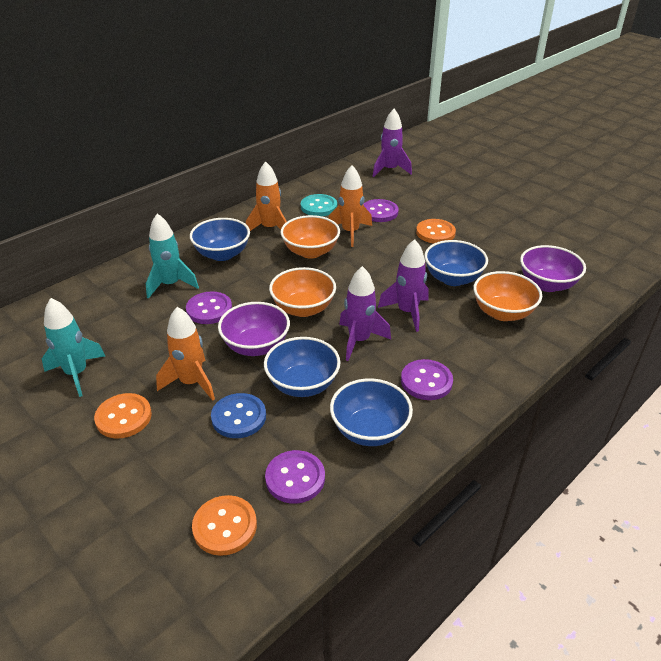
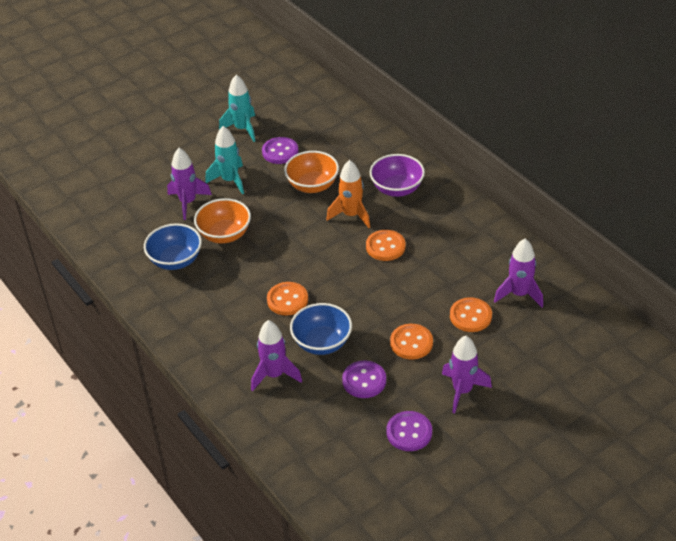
blue bowl: [190,218,250,261] [264,337,340,397] [330,378,413,446] [424,240,488,286] = 4 -> [144,224,202,270] [290,303,352,355] = 2
blue button: [211,393,266,438] = 1 -> none = 0
orange bowl: [269,267,336,317] [280,215,340,259] [474,271,542,321] = 3 -> [194,198,251,243] [284,151,339,193] = 2
orange button: [94,393,152,439] [192,495,257,556] [416,219,456,243] = 3 -> [267,282,308,315] [366,230,405,261] [390,324,433,360] [450,297,492,332] = 4
orange rocket: [156,307,215,401] [246,161,287,231] [328,165,372,247] = 3 -> [326,160,370,228] = 1
purple bowl: [218,302,290,356] [520,245,586,292] = 2 -> [370,154,425,197] = 1
purple button: [186,291,232,324] [265,450,325,504] [363,199,399,222] [401,359,453,400] = 4 -> [262,137,298,164] [342,360,386,398] [387,411,432,451] = 3
purple rocket: [339,266,391,361] [373,109,412,177] [378,239,429,332] = 3 -> [167,148,212,220] [251,320,302,391] [442,336,492,414] [494,238,543,307] = 4
turquoise button: [301,194,337,216] = 1 -> none = 0

